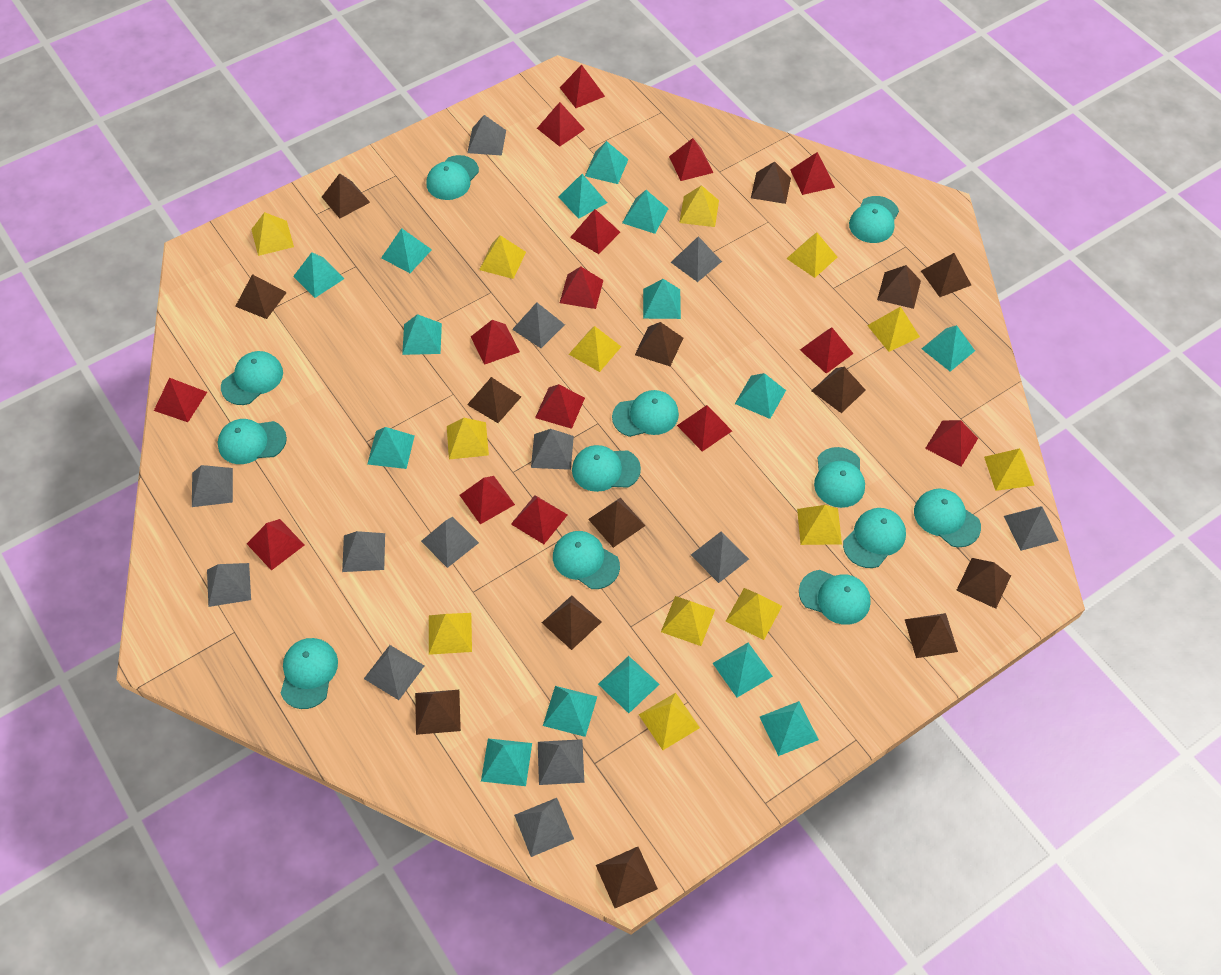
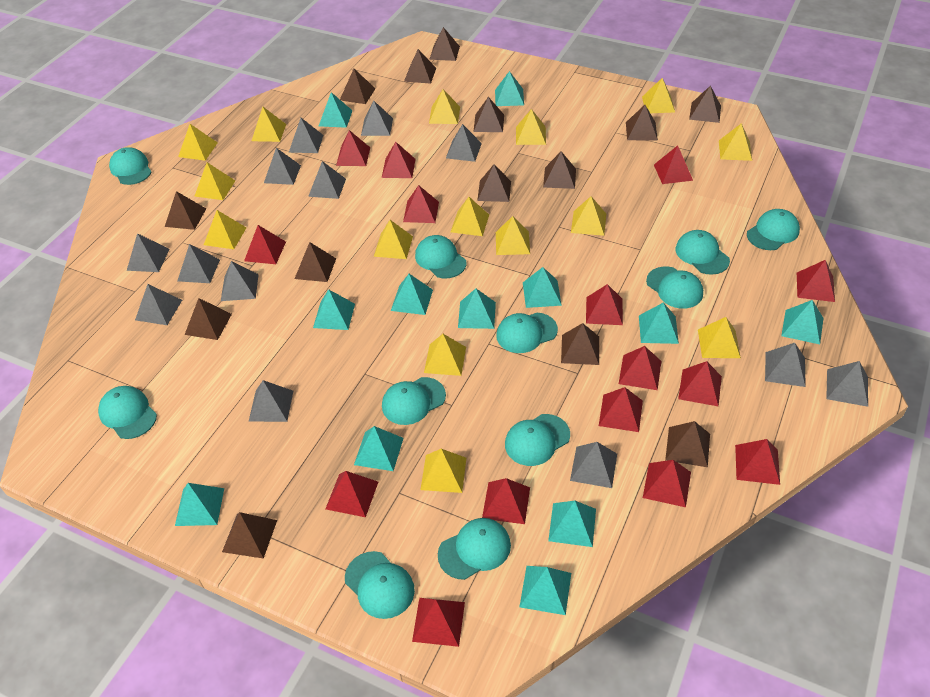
turquoise cap: [218,419,287,464] [221,351,283,405] [280,638,338,709] [426,155,479,200] [553,531,620,589] [572,445,641,492] [612,390,679,437] [799,570,871,625] [814,447,865,508] [843,508,906,568] [849,196,899,243] [914,488,981,547] = 12 -> [98,386,157,439] [109,147,151,185] [345,551,415,619] [382,377,446,425] [415,235,467,278] [438,518,511,580] [496,313,558,353] [505,414,570,466] [646,266,703,309] [675,230,730,275] [747,209,800,250] = 11
turquoise pyramid: [293,252,345,298] [367,427,415,469] [381,228,432,273] [402,314,442,355] [481,738,532,786] [543,686,597,737] [559,174,607,219] [585,141,629,184] [598,656,660,713] [622,190,668,234] [643,279,681,319] [713,643,773,698] [735,373,786,419] [760,701,819,756] [922,325,975,372] = 15 -> [175,483,224,526] [313,289,355,330] [319,92,353,128] [354,426,404,471] [391,274,433,315] [458,289,496,329] [495,71,524,106] [519,566,571,615] [523,267,562,308] [548,501,596,547] [639,303,679,344] [781,300,824,345] = 12
yellow pyramid: [251,212,294,256] [429,613,472,655] [447,418,489,459] [479,235,526,279] [569,326,621,372] [639,693,700,750] [661,596,715,646] [679,185,719,227] [725,588,782,640] [786,232,837,278] [797,505,842,545] [867,306,920,352] [984,448,1035,491] = 13 -> [178,124,218,161] [195,162,235,200] [204,210,247,249] [252,107,286,142] [374,220,413,259] [421,449,466,493] [424,334,466,376] [429,89,460,124] [451,197,489,236] [496,216,530,255] [516,109,546,145] [571,196,606,236] [642,78,675,113] [698,317,741,358] [719,123,752,161] = 15

